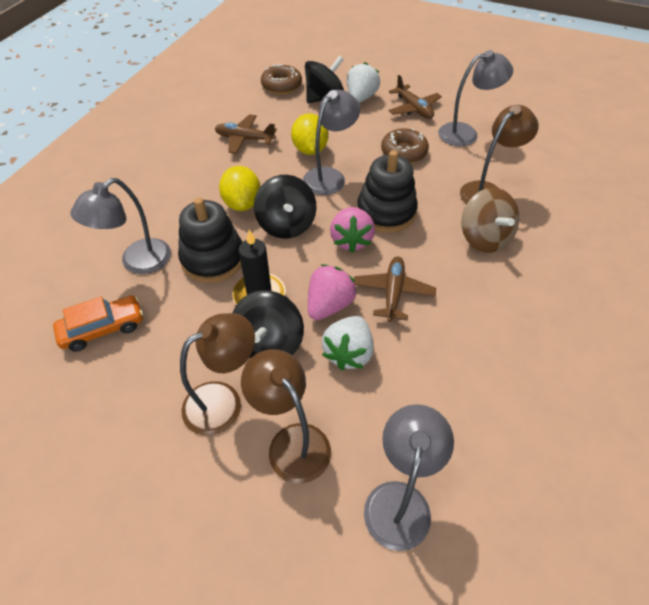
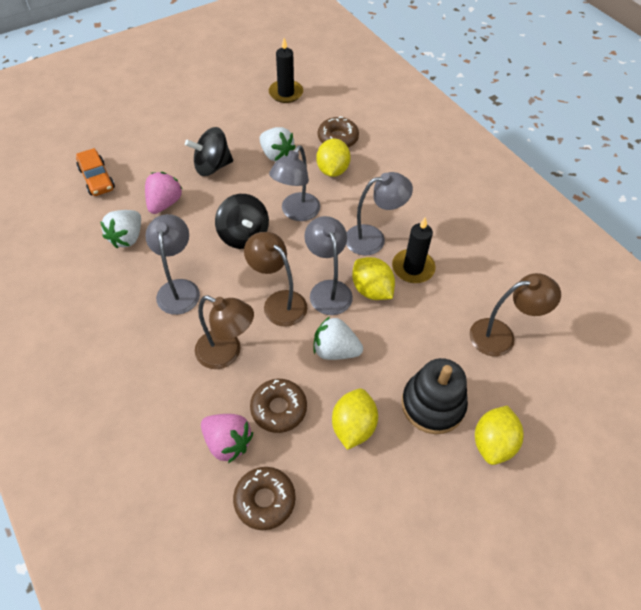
black candle: [232,230,286,305] = 1 -> [269,38,303,103] [392,217,435,283] = 2
black spinning top: [233,290,304,358] [254,175,317,239] [305,56,344,103] = 3 -> [185,127,233,176] [215,194,269,249] = 2
black stacking toy: [178,197,242,283] [357,150,418,233] = 2 -> [401,358,468,434] = 1
brown donut: [261,64,302,94] [381,128,429,163] = 2 -> [233,467,296,530] [250,379,307,433] [318,116,359,147] = 3
brown plane: [215,114,277,154] [354,257,436,322] [389,75,442,119] = 3 -> none = 0
brown spinning top: [461,188,520,253] = 1 -> none = 0
white strawberry: [322,316,374,370] [347,62,380,103] = 2 -> [100,210,141,248] [259,127,296,162] [313,316,363,360] = 3
yellow lemon: [219,166,261,211] [291,113,328,155] = 2 -> [316,138,351,177] [332,388,378,450] [352,257,395,300] [475,405,523,465] = 4

